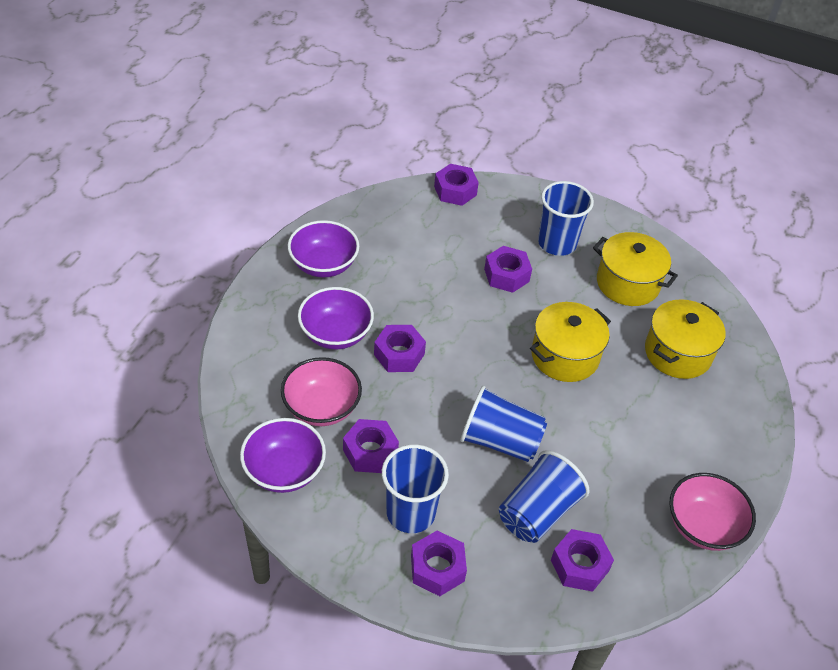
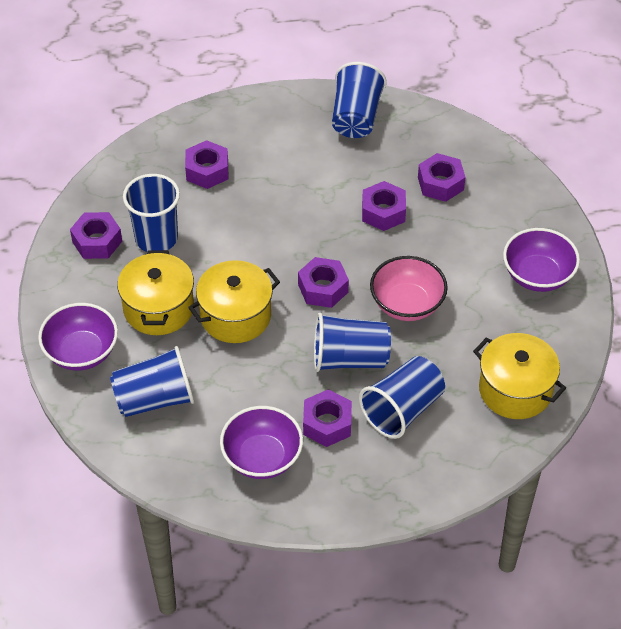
blue cup: [382,444,449,533] [460,386,547,462] [499,450,590,543] [538,181,594,256] = 4 -> [110,346,194,417] [123,174,180,252] [314,313,391,372] [332,62,387,138] [359,356,445,439] = 5
pink bowl: [281,357,362,426] [670,473,756,551] = 2 -> [370,256,448,321] = 1

